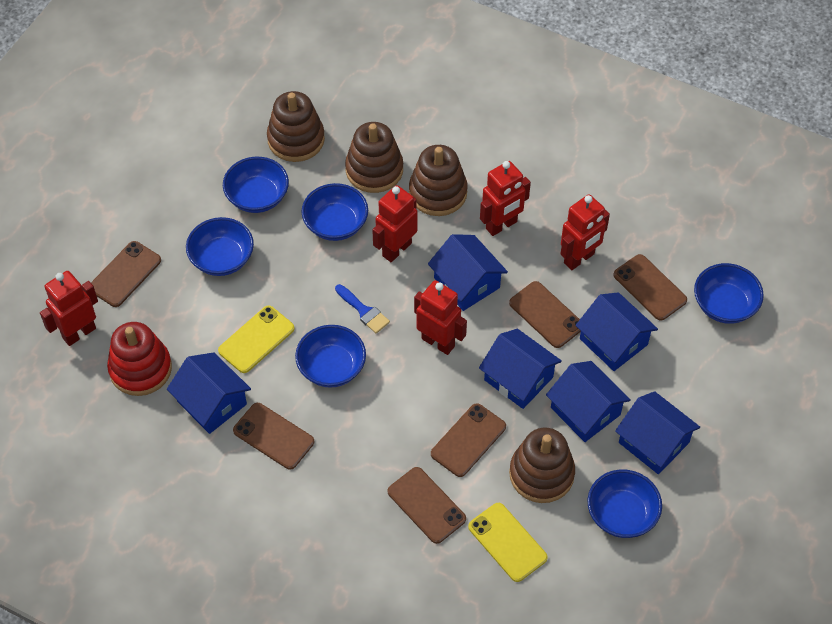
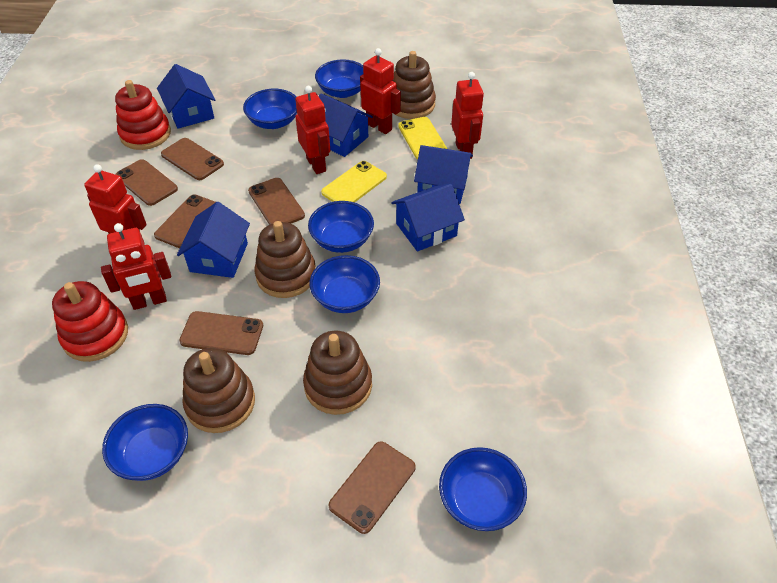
blue brush: [335,284,390,334] = 1 -> none = 0
blue house: [167,352,251,434] [428,234,508,311] [479,329,562,409] [546,361,631,442] [575,292,658,371] [615,391,700,474] = 6 -> [157,64,215,129] [177,202,250,278] [318,93,373,157] [391,184,465,252] [414,145,473,204] = 5
red stacking toy: [107,322,172,396] = 1 -> [52,281,128,362] [115,80,171,150] = 2

